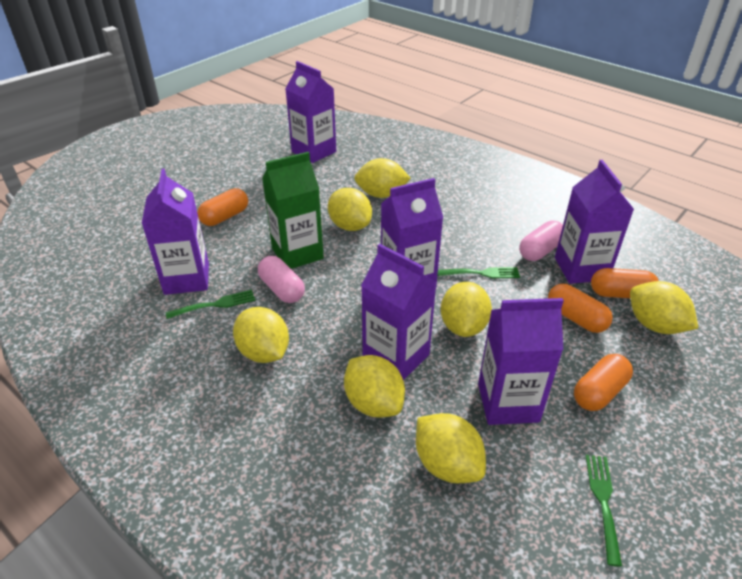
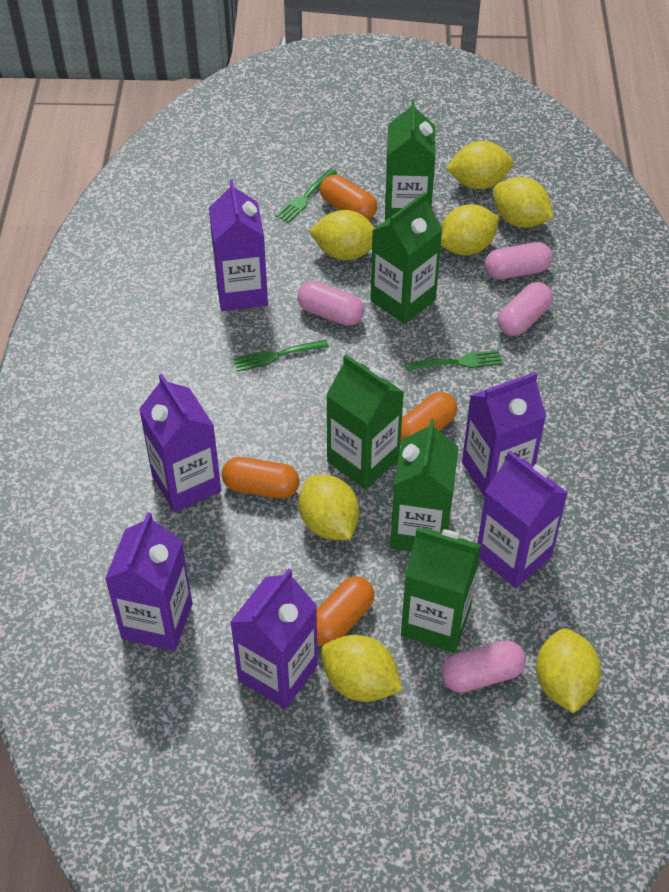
green carton: [262,152,324,269] = 1 -> [326,354,404,489] [370,192,443,324] [385,99,436,221] [390,419,459,552] [401,527,481,653] = 5
pink capsule: [258,256,305,303] [519,221,563,261] = 2 -> [297,281,364,326] [441,640,526,692] [485,242,552,279] [498,282,553,336] = 4

